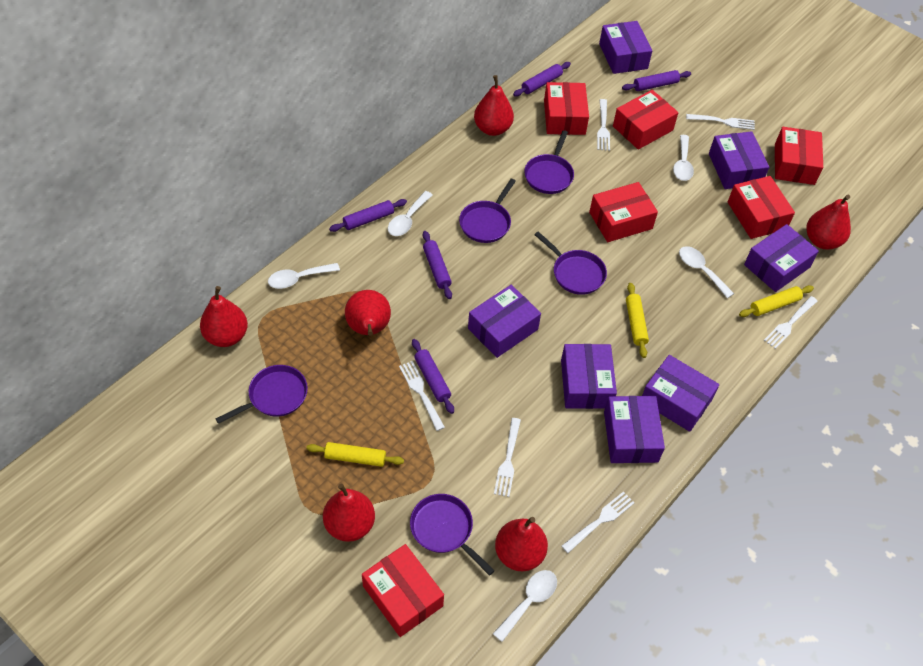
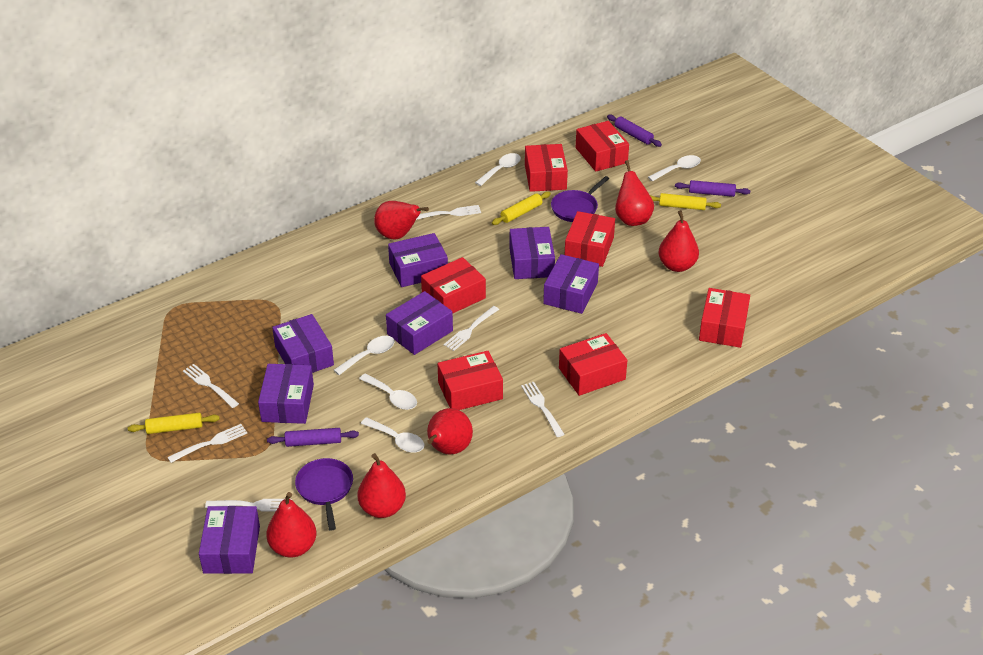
purple pan: [215,365,308,424] [410,494,495,576] [459,179,516,243] [524,130,574,194] [534,231,607,295] = 5 -> [295,458,353,531] [551,176,609,222] = 2
purple rolling pin: [329,199,407,232] [412,339,454,414] [423,231,452,299] [513,62,571,97] [622,70,691,91] = 5 -> [267,428,359,447] [607,115,662,147] [675,180,750,197] = 3
red box: [362,544,444,637] [544,82,589,135] [589,182,658,242] [613,90,678,149] [728,176,795,239] [775,127,823,185] = 6 -> [421,257,486,313] [437,351,503,410] [525,144,568,192] [559,333,627,396] [565,211,615,267] [576,121,629,172] [699,288,750,348] = 7

